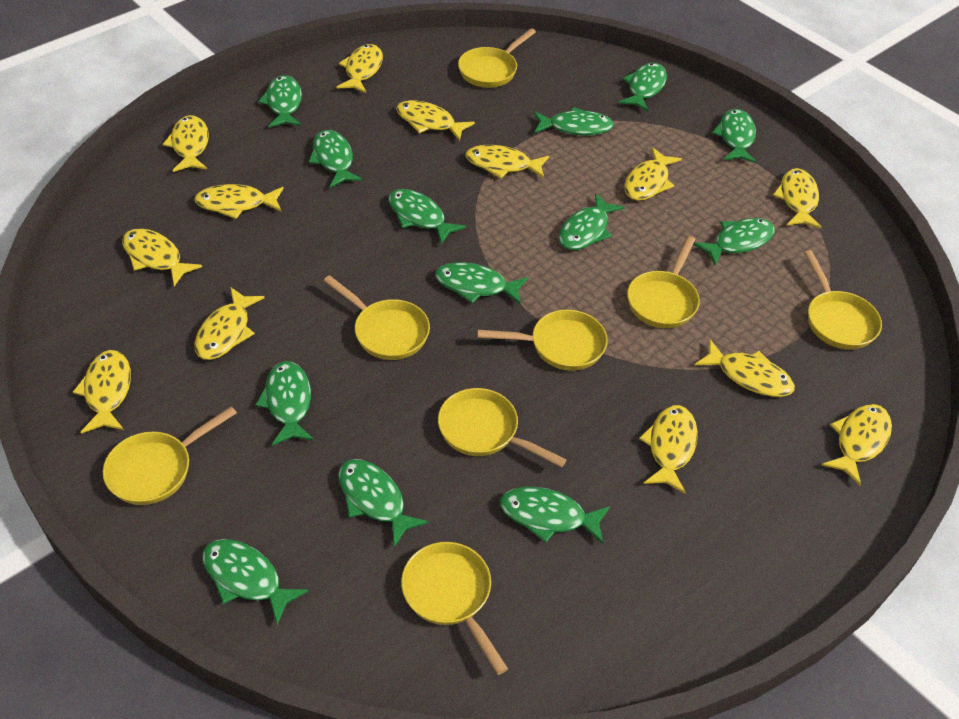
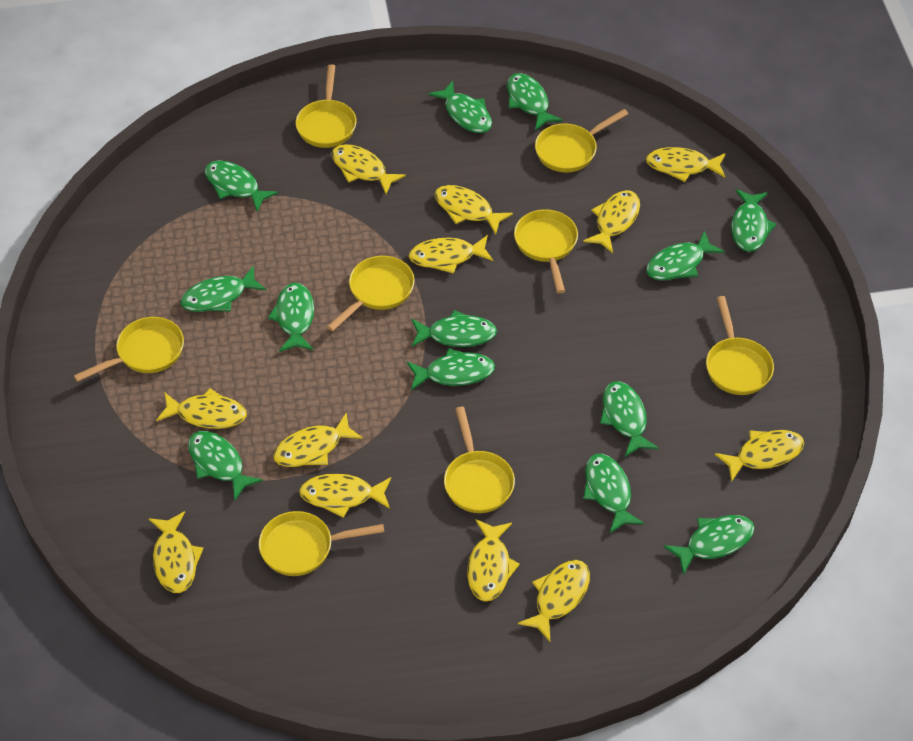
yellow fish: [73,350,131,434] [122,228,202,286] [163,115,209,172] [194,184,284,219] [195,287,265,360] [336,44,383,93] [396,100,475,141] [465,145,549,178] [624,147,682,201] [639,405,698,494] [695,339,795,397] [773,168,822,229] [822,404,892,486] = 13 -> [148,511,204,593] [156,388,247,429] [273,413,363,467] [299,474,391,518] [331,144,406,194] [409,235,493,274] [434,185,513,234] [467,520,520,601] [518,560,590,642] [583,190,640,253] [646,147,726,182] [715,430,804,482] = 12

